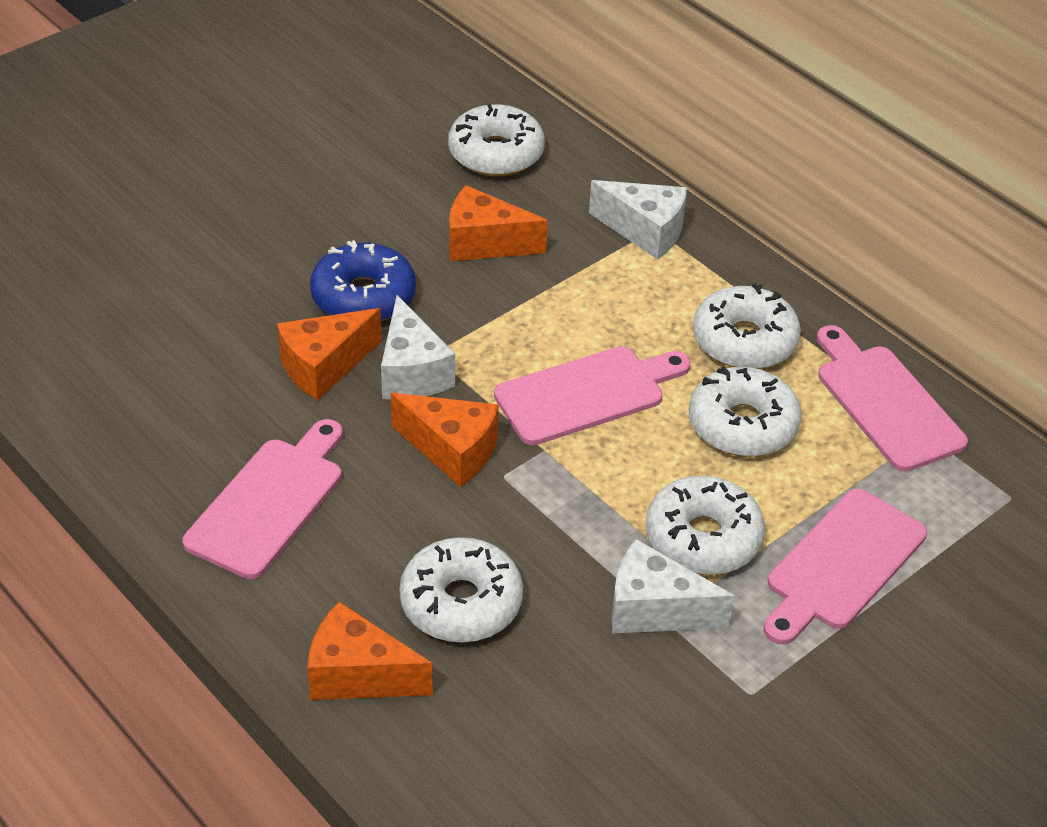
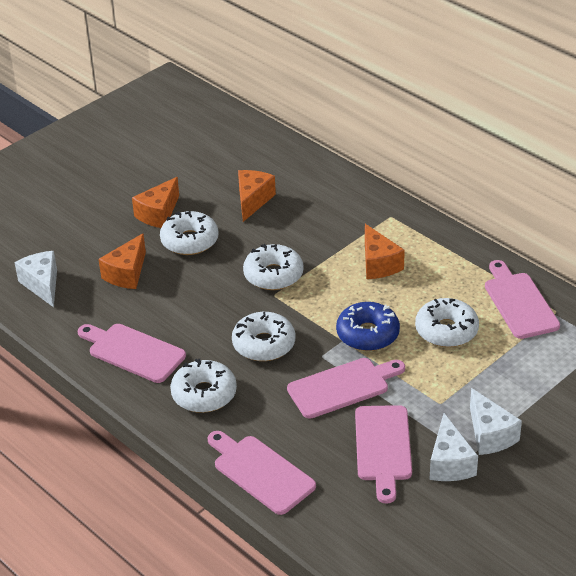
pink cutting board: [183,419,343,579] [494,346,691,445] [763,489,927,645] [817,325,968,472] = 4 -> [78,324,186,383] [207,431,316,515] [287,358,405,419] [355,405,412,504] [485,260,560,339] = 5

